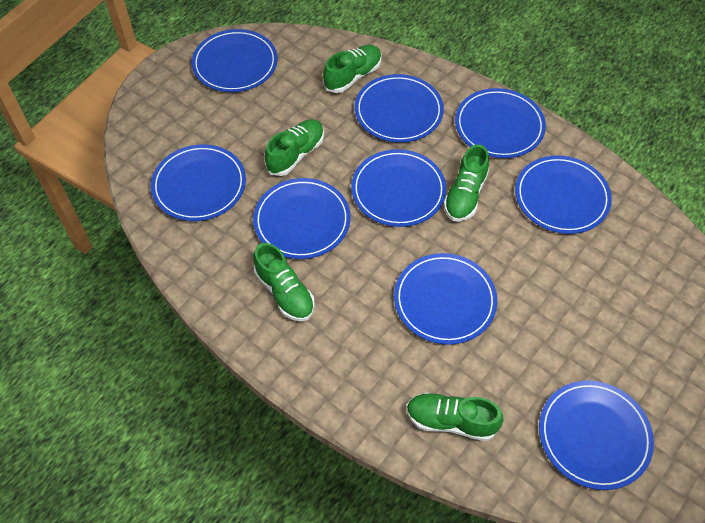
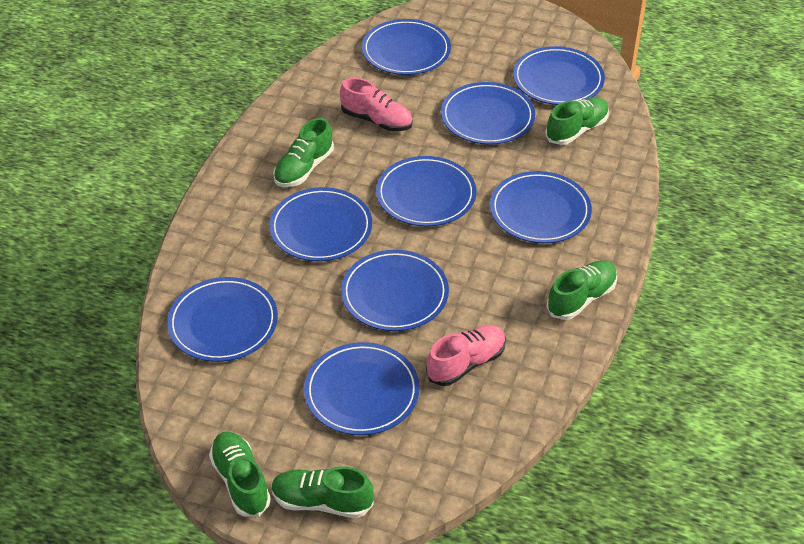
pink shoe: none = 0 -> [340,78,413,131] [426,325,506,386] = 2

